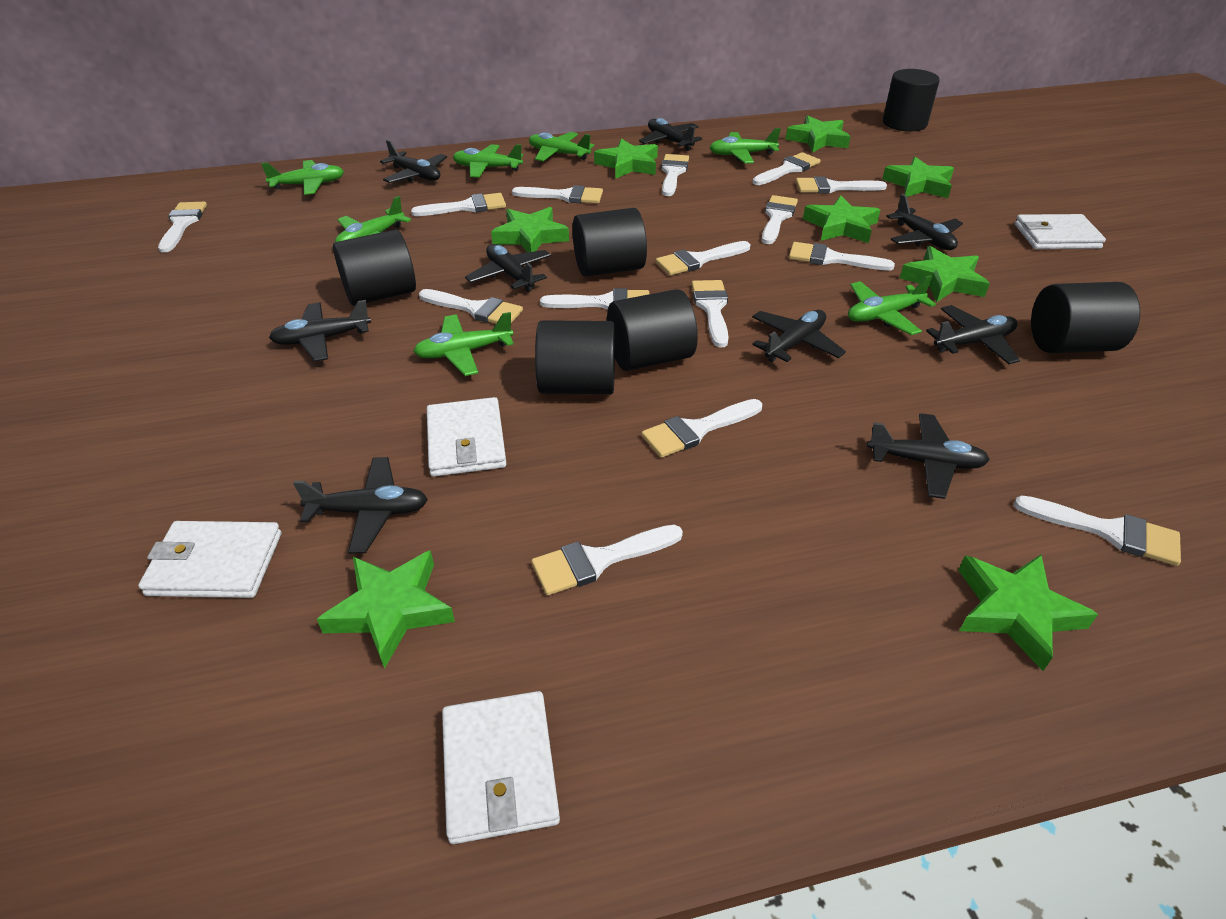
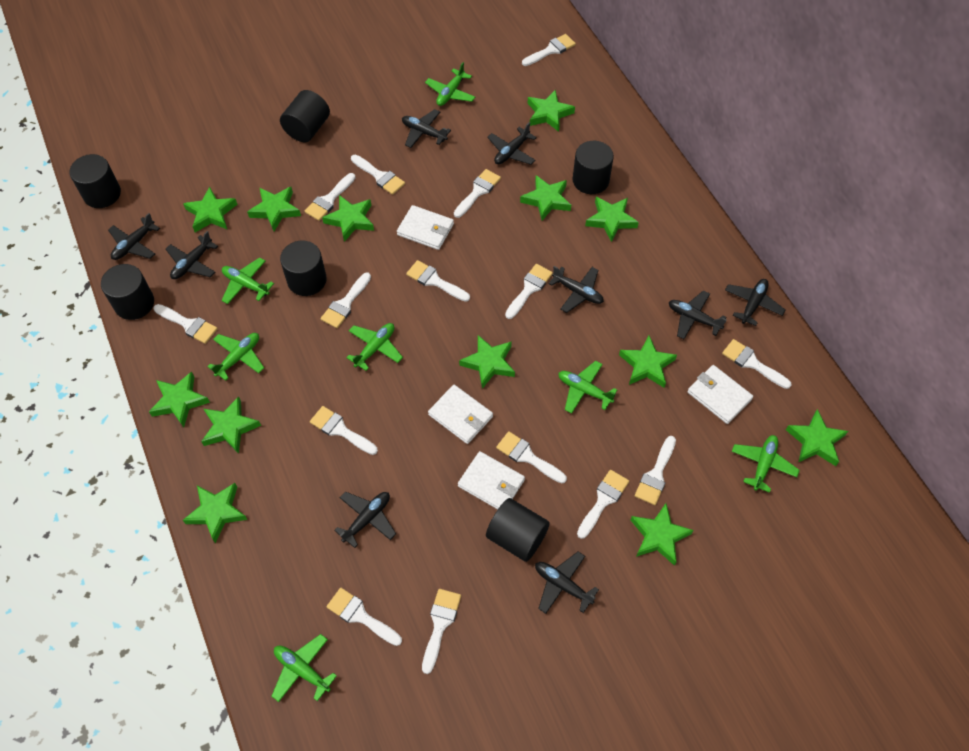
green star: [317,550,455,669] [491,207,569,252] [594,138,658,179] [785,115,851,153] [803,196,880,243] [882,157,954,198] [900,246,990,302] [958,555,1098,671] = 8 -> [149,372,210,427] [183,186,238,232] [183,483,248,543] [201,396,261,454] [247,187,301,231] [322,195,374,242] [459,335,515,389] [520,175,571,221] [528,89,575,132] [585,197,639,242] [619,336,677,388] [631,503,694,566] [786,409,848,466] = 13

